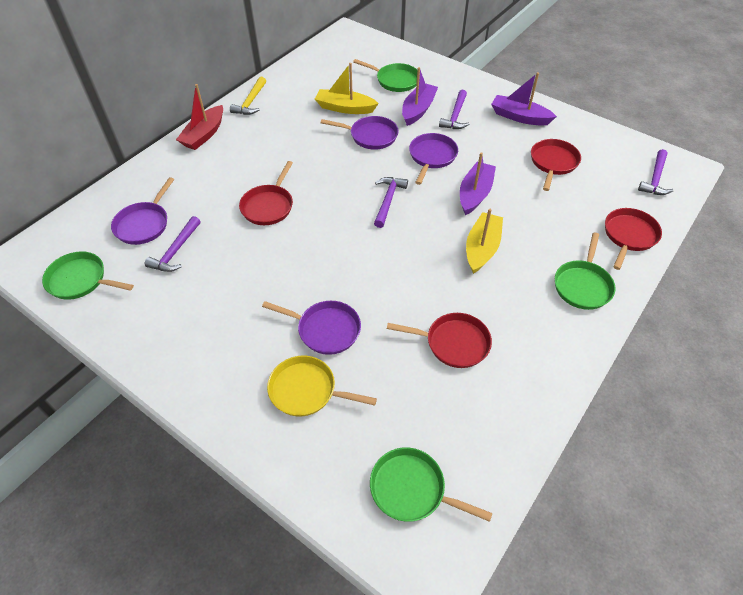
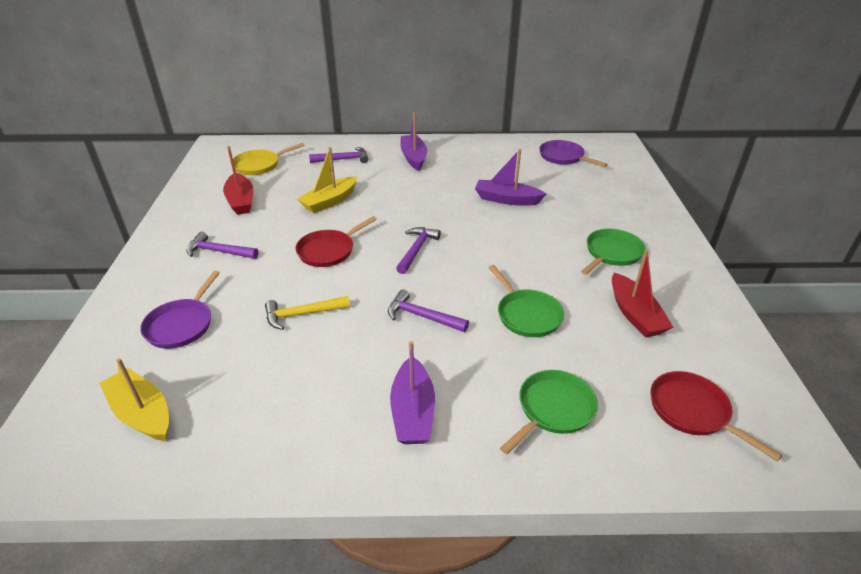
green pan: [42,251,134,300] [353,59,417,92] [370,447,493,522] [555,232,615,310] = 4 -> [488,265,564,337] [500,370,598,454] [581,229,645,275] = 3
purple pan: [111,177,174,245] [262,301,361,355] [321,116,399,150] [409,133,458,185] = 4 -> [140,271,220,349] [539,140,608,167] = 2
red boat: [176,84,223,150] = 1 -> [223,146,253,215] [612,250,673,338] = 2
red pan: [239,161,293,225] [387,313,492,368] [531,139,581,191] [605,208,662,270] = 4 -> [295,216,377,267] [651,371,782,461] = 2

